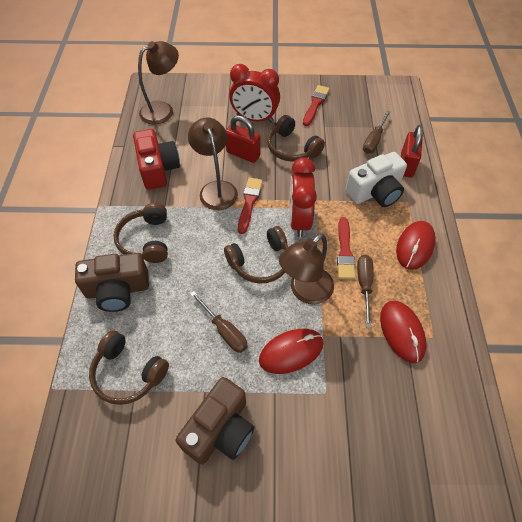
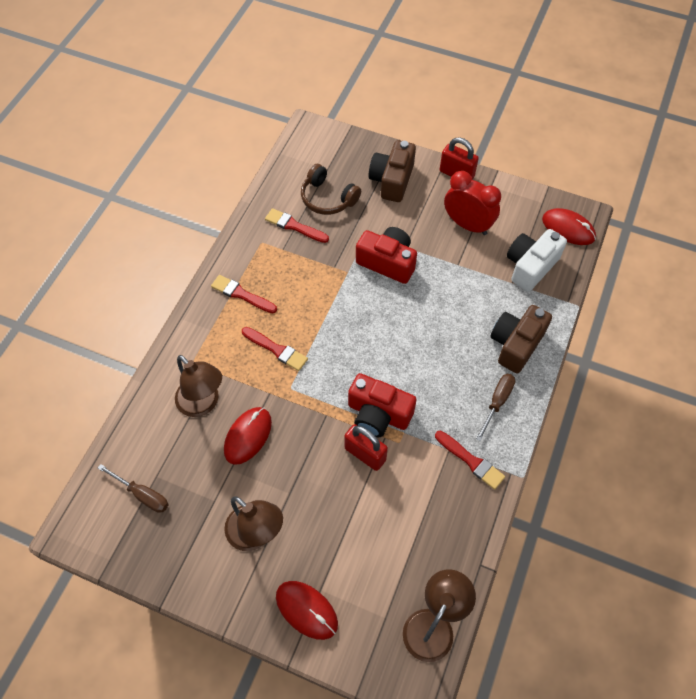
brown headphones: [89,330,169,405] [114,203,168,263] [224,226,288,284] [267,115,325,162] = 4 -> [301,164,361,215] = 1
brown screwdriver: [190,291,248,353] [357,255,374,328] [363,111,391,154] = 3 -> [98,464,169,513] [476,374,515,441] = 2
red brush: [238,178,263,234] [303,85,330,126] [337,217,356,280] = 3 -> [211,275,277,313] [242,327,308,371] [265,208,329,243] [435,431,505,490] = 4
red camera: [133,129,180,190] = 1 -> [348,373,417,437] [356,227,417,284] = 2
red clock: [229,64,280,123] [289,157,317,237] = 2 -> [444,171,501,235] = 1

